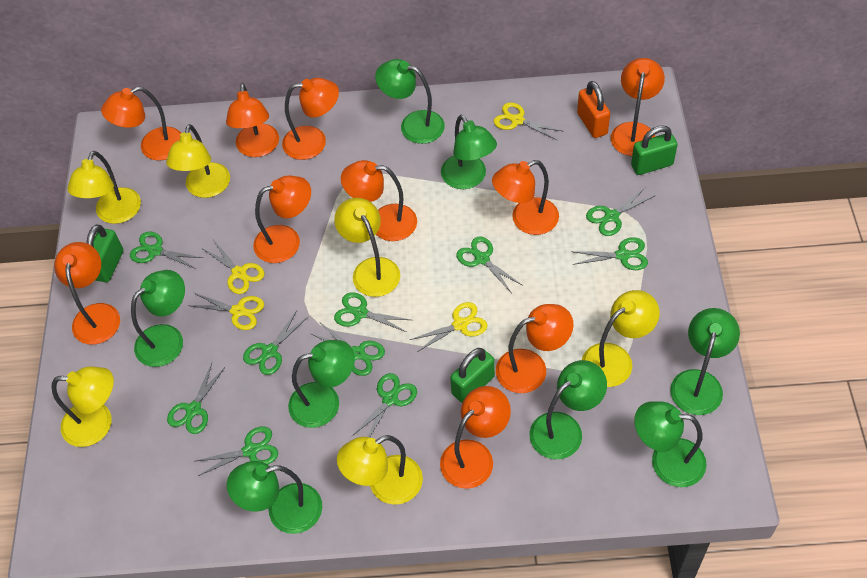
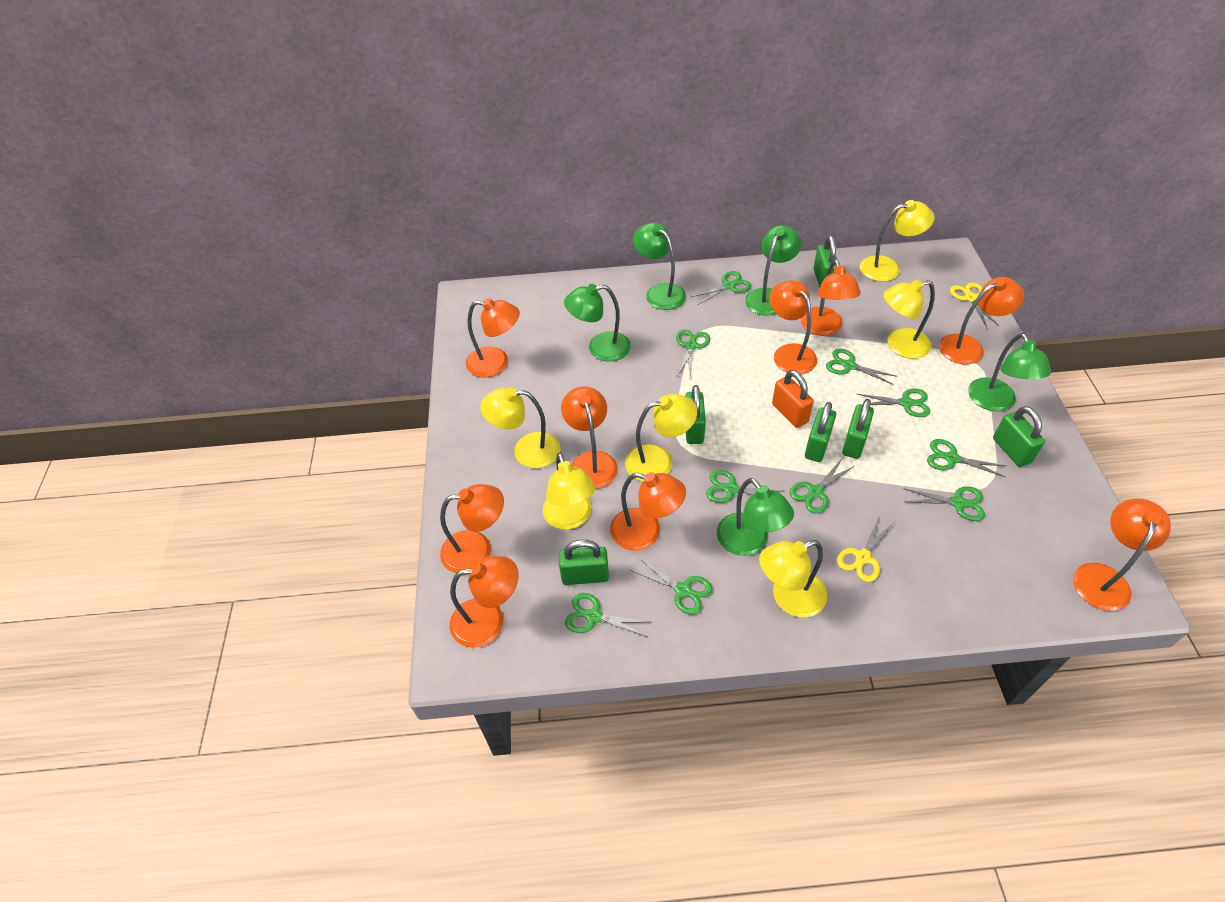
green lamp: [131,270,185,367] [227,461,322,534] [288,340,355,428] [375,59,445,144] [441,115,497,189] [529,360,607,459] [634,401,707,487] [670,308,740,415] = 8 -> [564,284,631,362] [633,222,686,310] [717,478,794,556] [745,225,802,316] [968,333,1051,411] = 5
green padlock: [87,224,123,282] [450,348,495,403] [631,125,678,175] = 3 -> [559,540,609,585] [685,385,706,444] [805,402,836,462] [813,235,837,287] [842,399,874,459] [993,406,1045,467] = 6
orange lamp: [54,242,120,345] [101,87,181,161] [226,83,279,157] [253,175,311,263] [282,78,339,160] [341,160,417,241] [440,386,511,489] [492,160,559,235] [496,304,574,393] [611,58,665,156] = 10 -> [440,484,504,573] [450,556,519,648] [466,298,520,377] [561,386,618,489] [610,472,686,551] [769,280,817,374] [800,260,861,336] [939,277,1024,364] [1073,498,1171,611] = 9
yellow scissors: [188,293,264,330] [203,241,264,294] [410,302,487,352] [494,102,562,140] = 4 -> [837,516,894,582] [950,282,999,327] = 2

